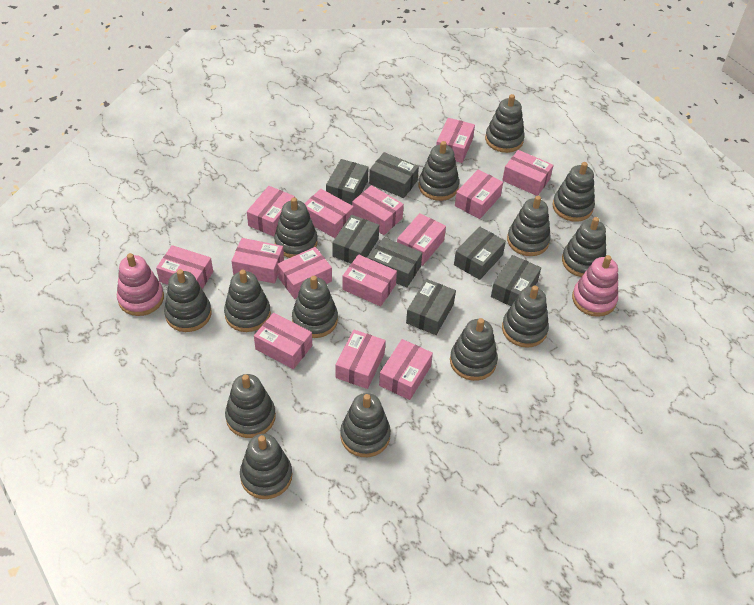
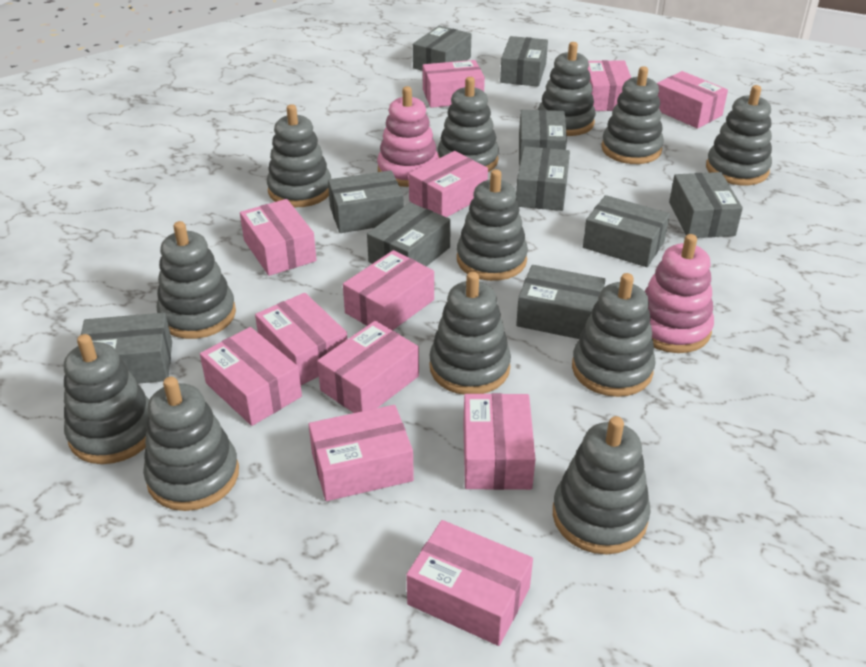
grey box: [326,159,369,205] [332,215,379,263] [369,152,419,198] [369,237,422,288] [406,279,456,335] [454,227,506,280] [491,255,541,306] = 7 -> [81,313,172,384] [328,170,404,233] [367,203,451,267] [413,26,471,71] [500,36,548,87] [516,146,570,211] [516,265,605,339] [519,110,567,165] [583,195,670,267] [669,172,743,238] = 10
grey stacking toy: [164,269,211,332] [224,270,271,332] [225,374,276,438] [240,434,292,499] [274,197,317,258] [292,276,338,338] [340,393,391,457] [419,141,459,201] [450,318,498,381] [485,94,525,153] [502,286,549,348] [507,196,551,256] [552,162,595,222] [562,217,606,277] = 14 -> [64,334,149,464] [143,377,239,511] [156,221,236,339] [267,104,331,207] [429,272,511,395] [438,77,499,172] [457,169,528,281] [538,42,596,136] [553,416,651,554] [572,273,656,397] [601,66,664,164] [706,85,772,185] = 12
pink box: [156,245,213,289] [232,238,284,284] [247,186,295,236] [254,313,312,369] [277,247,332,299] [304,189,354,238] [336,330,386,389] [342,254,397,306] [352,185,404,235] [379,339,433,400] [397,213,446,266] [436,118,475,163] [455,169,503,219] [502,150,553,196] = 14 -> [200,327,302,426] [240,199,317,276] [255,293,347,385] [308,405,414,501] [317,321,419,413] [343,250,434,331] [406,520,533,646] [409,151,488,217] [423,60,485,108] [463,393,535,490] [588,60,631,111] [657,71,728,129] = 12

